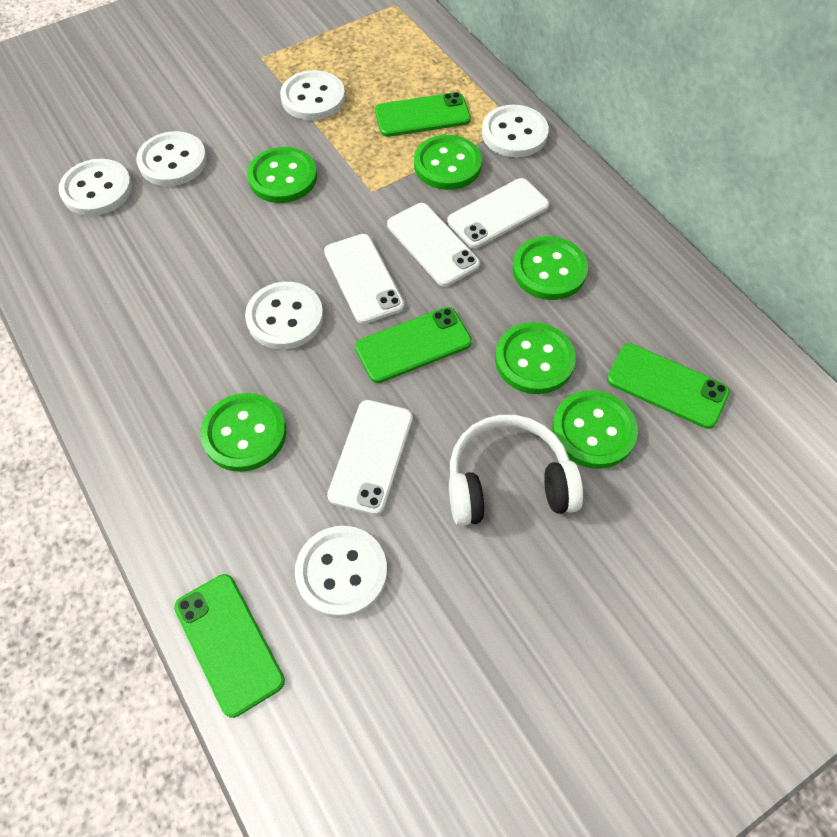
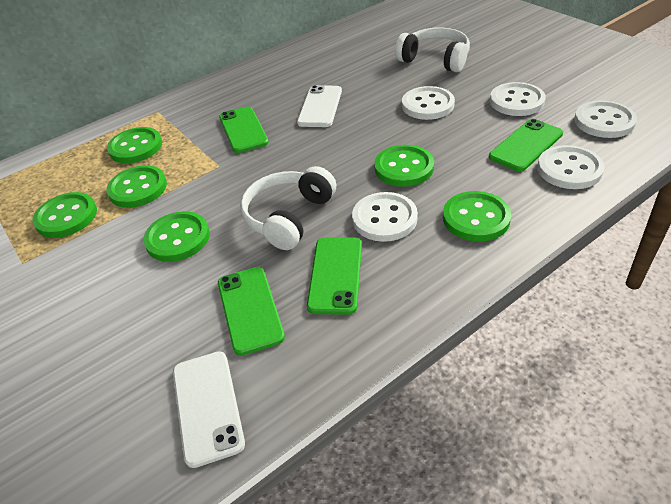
white button: [59,159,132,216] [136,131,207,186] [245,282,324,349] [280,70,345,120] [295,526,387,618] [482,105,549,157] = 6 -> [352,192,418,242] [402,86,455,120] [490,82,546,116] [537,145,605,189] [574,101,637,138] = 5
white headphones: [449,415,583,526] = 1 -> [240,166,336,250] [395,27,470,72] = 2
white phone: [324,234,404,324] [327,400,413,515] [387,203,480,286] [447,178,549,248] = 4 -> [173,351,245,468] [297,85,342,127] = 2

